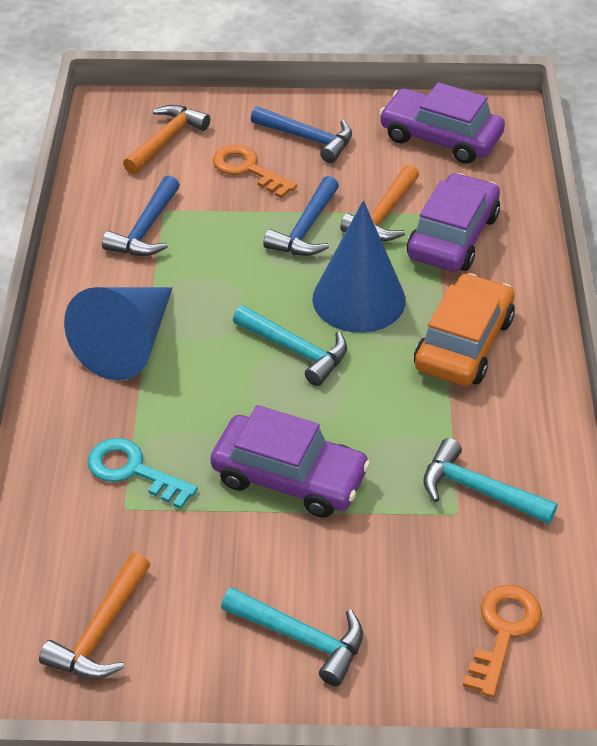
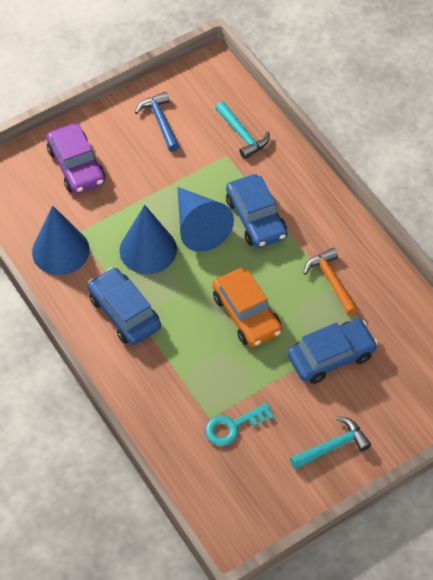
blue car: none = 0 -> [88,267,161,345] [226,174,287,248] [287,319,378,384] = 3
blue cone: [64,287,172,380] [312,200,406,333] = 2 -> [32,206,90,275] [120,205,177,274] [177,187,234,252] = 3
blue hammer: [102,175,180,256] [251,106,352,163] [263,176,339,256] = 3 -> [135,92,180,152] = 1
orange hammer: [39,553,151,679] [123,105,210,174] [340,164,419,241] = 3 -> [304,248,358,315] = 1
orange key: [213,145,297,198] [463,585,542,697] = 2 -> none = 0
purple car: [210,405,370,518] [379,82,505,164] [407,173,500,272] = 3 -> [47,123,106,194] = 1
turquoise hammer: [221,587,363,686] [233,305,347,386] [423,438,558,524] = 3 -> [215,101,270,159] [290,416,371,470] = 2

